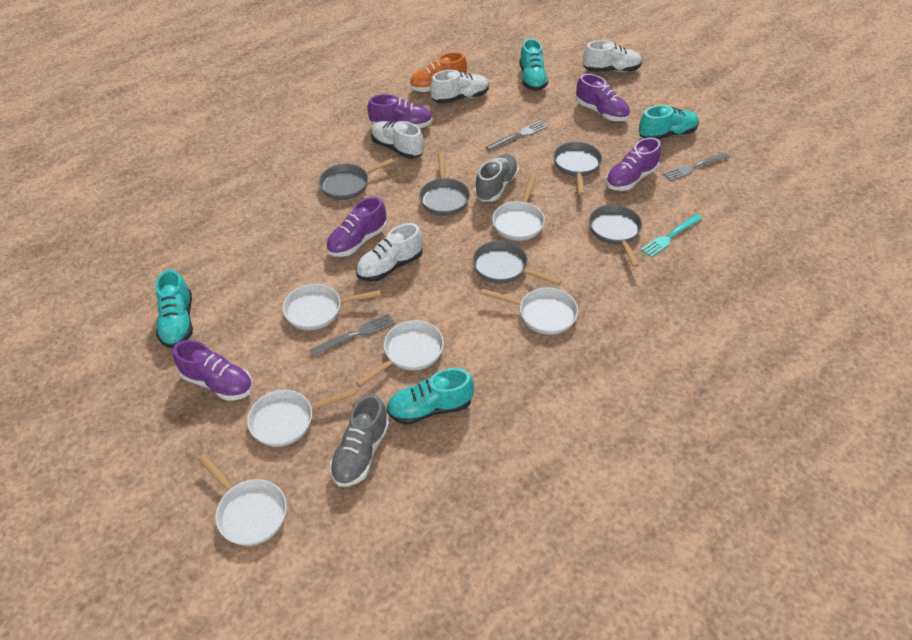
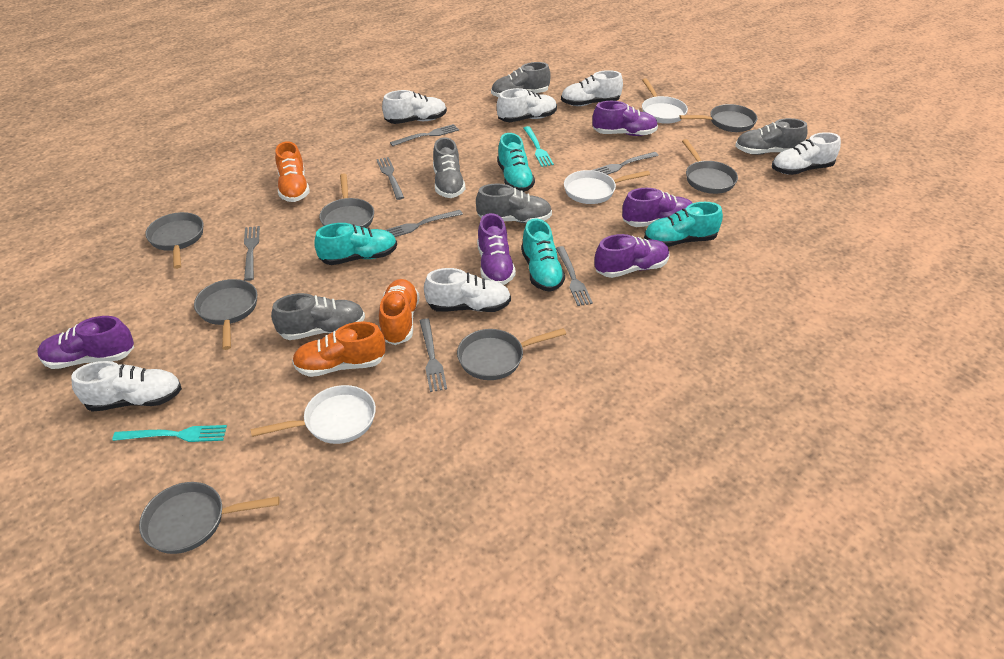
grey fork: [309,313,395,356] [486,121,547,151] [663,153,730,181] = 3 -> [244,226,260,281] [376,157,404,200] [386,210,463,237] [390,124,459,146] [420,318,447,392] [556,246,593,306] [593,152,659,175] = 7
grey pan: [319,156,399,200] [419,152,470,216] [473,241,562,286] [553,142,602,195] [589,205,642,267] = 5 -> [139,482,280,554] [145,212,203,269] [194,279,257,350] [319,174,374,228] [457,328,566,380] [679,104,757,132] [682,139,738,194] = 7
grey shoe: [330,394,389,487] [474,154,519,202] = 2 -> [271,293,365,340] [433,137,465,198] [476,183,552,223] [491,62,551,97] [735,118,808,155] = 5
orange shoe: [410,52,467,92] = 1 -> [275,141,310,202] [292,322,386,377] [379,279,419,345] = 3
turquoise fork: [641,214,703,257] = 1 -> [112,425,227,442] [524,126,554,167] = 2
white pan: [198,454,287,546] [247,389,356,447] [283,284,381,330] [355,320,444,387] [480,287,578,335] [492,175,545,241] = 6 -> [251,385,376,444] [564,170,650,204] [642,78,688,124] = 3
white shoe: [356,223,423,282] [371,121,424,159] [430,70,489,104] [583,40,642,72] = 4 -> [71,361,182,412] [382,90,447,124] [424,268,511,312] [497,88,557,122] [561,70,623,106] [772,132,841,175] = 6

